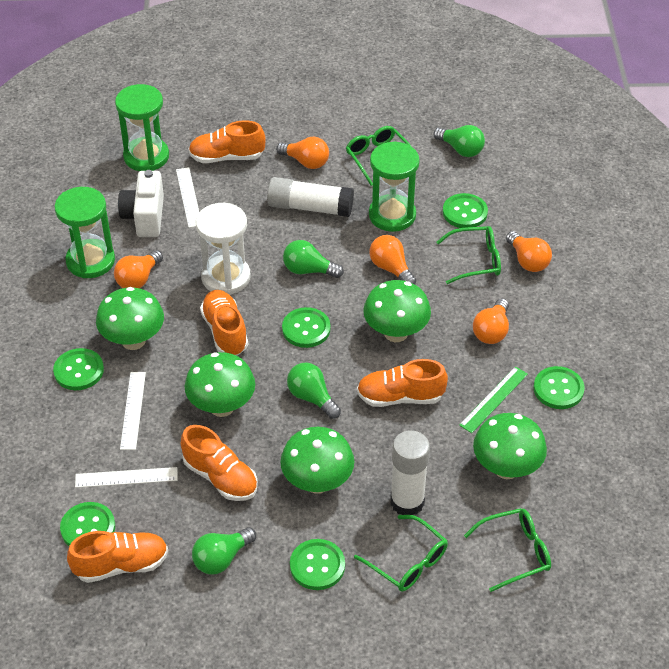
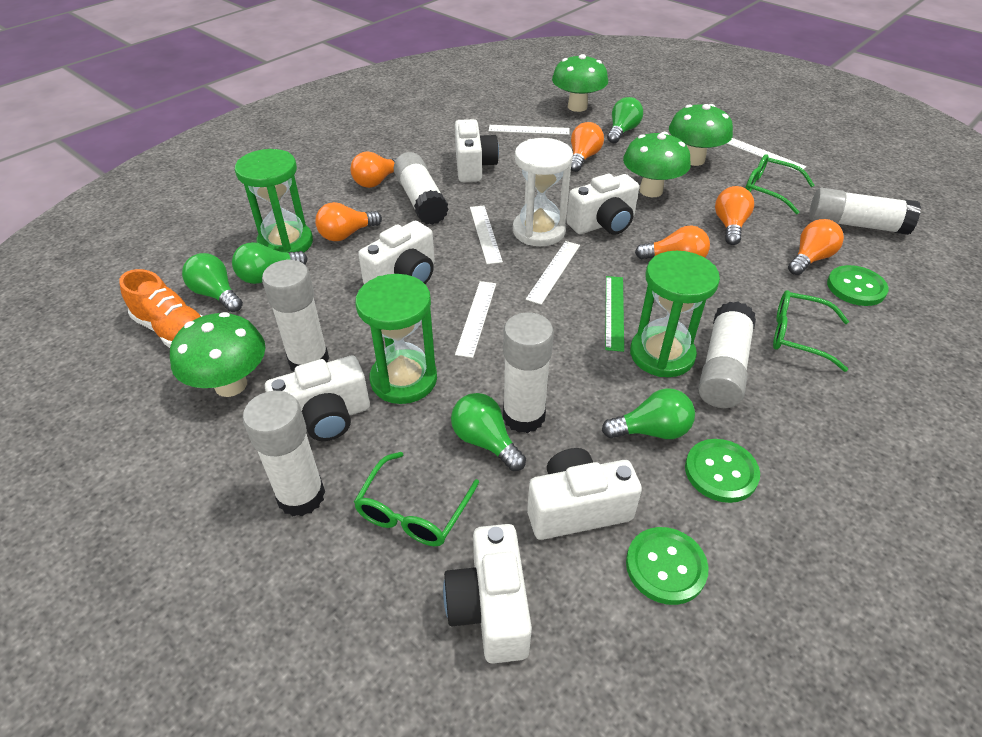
green button: [53,348,104,390] [60,502,115,546] [282,307,331,348] [290,539,345,590] [443,193,488,228] [534,366,585,409] = 6 -> [626,527,709,605] [685,439,760,503] [827,265,889,306] = 3
green glasses: [346,126,412,186] [354,515,448,592] [436,226,501,284] [464,508,551,592] = 4 -> [354,452,479,546] [745,154,815,214] [773,290,849,372] = 3
green light bulb: [192,527,256,575] [283,240,344,278] [287,362,341,419] [433,125,485,157] = 4 -> [182,253,243,312] [232,242,308,284] [451,393,526,471] [602,388,695,439] [607,97,643,143] = 5
green mushroom: [96,287,164,350] [184,352,255,417] [280,427,354,494] [363,280,431,342] [473,413,547,479] = 5 -> [170,312,265,397] [552,54,608,112] [623,132,691,197] [669,104,733,166] = 4
orange light bulb: [114,250,163,288] [276,136,329,169] [370,235,416,284] [473,298,509,344] [506,231,552,272] = 5 -> [315,202,382,241] [350,152,397,188] [571,122,604,172] [635,226,710,259] [715,186,754,245] [788,219,844,275] = 6
orange shoe: [67,531,168,583] [181,425,258,501] [189,120,266,163] [200,290,248,356] [357,359,448,407] = 5 -> [119,269,202,348] = 1
white camera: [118,170,164,237] = 1 -> [265,355,370,441] [358,220,435,284] [443,524,532,664] [455,119,499,182] [527,448,642,540] [566,174,639,235] = 6
white glue stick: [267,177,354,217] [390,430,430,515] = 2 -> [243,391,325,516] [262,260,329,371] [394,152,449,225] [503,312,554,433] [698,301,756,408] [809,188,921,235] = 6
white ruler: [75,467,178,488] [120,372,146,450] [176,167,199,228] = 3 -> [455,281,496,358] [470,205,503,264] [489,125,569,135] [526,241,580,305] [726,138,807,172] = 5

